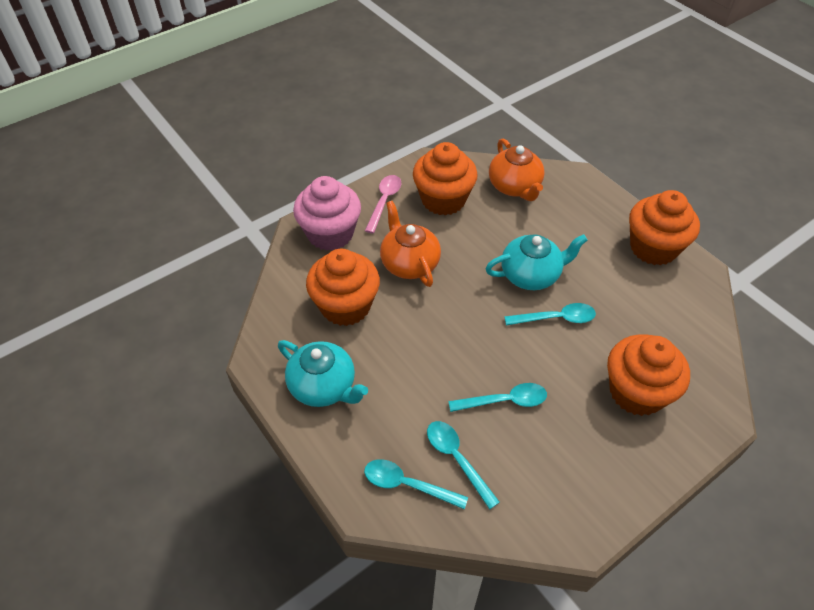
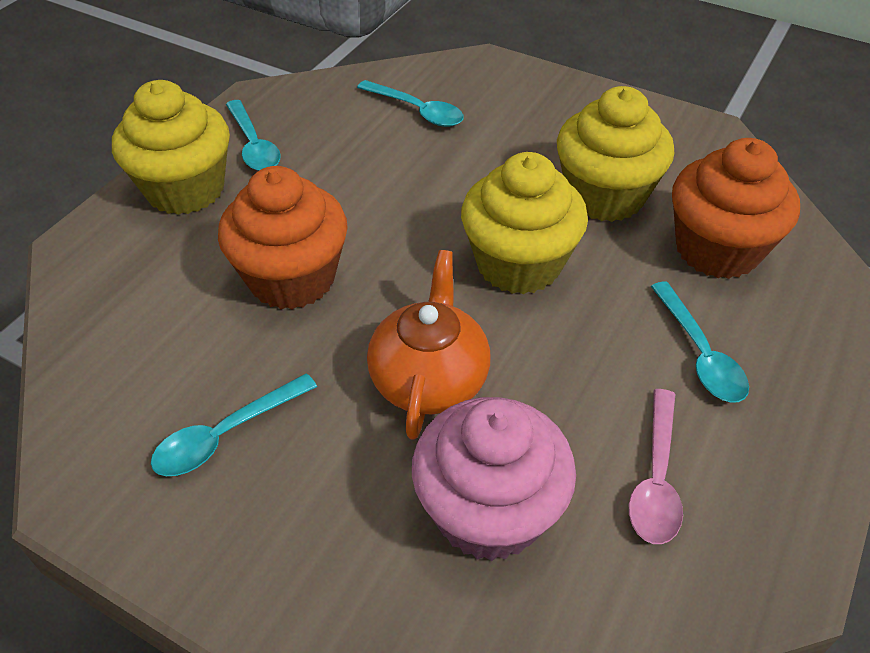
orange cupcake: [306,249,380,326] [413,142,478,216] [607,334,690,416] [629,190,700,265] = 4 -> [218,166,348,309] [672,138,800,279] = 2
orange teapot: [380,201,441,287] [489,138,545,201] = 2 -> [367,250,490,440] = 1
turquoise teapot: [278,340,368,407] [485,234,588,290] = 2 -> none = 0
yellow cupcake: none = 0 -> [112,80,230,215] [461,152,588,294] [557,86,674,222] = 3

